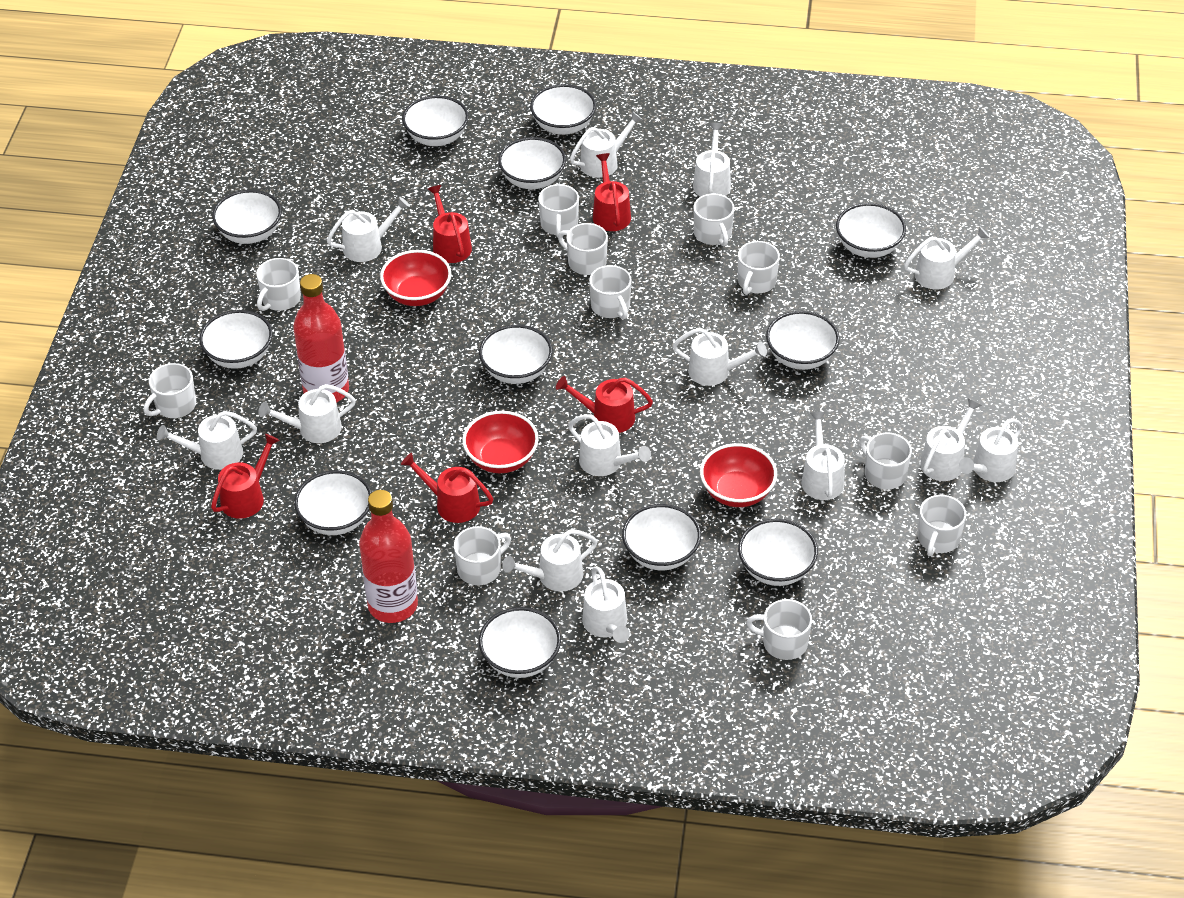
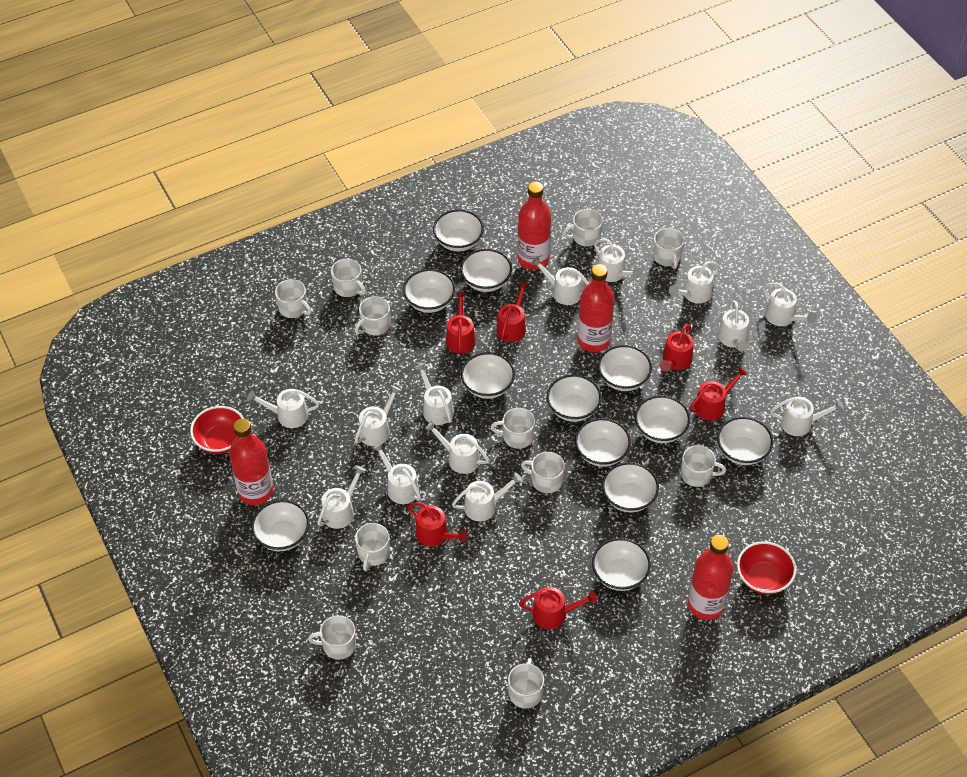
red bottle: [293,274,349,403] [359,490,418,623] = 2 -> [229,418,274,505] [517,182,551,270] [577,264,614,352] [688,535,734,620] = 4
red bowl: [380,250,451,306] [462,411,539,473] [700,443,777,507] = 3 -> [190,406,244,454] [737,541,796,595] = 2
red watering can: [211,434,280,518] [401,453,493,523] [428,185,472,263] [556,376,653,433] [593,153,631,231] = 5 -> [408,502,468,547] [446,292,475,354] [496,282,529,342] [519,587,597,629] [660,324,693,371] [689,367,747,421] = 6

